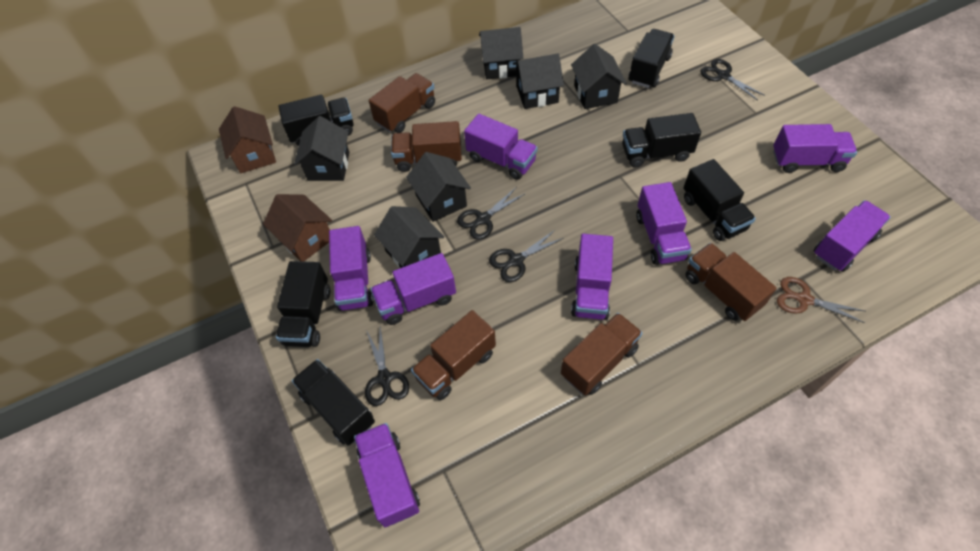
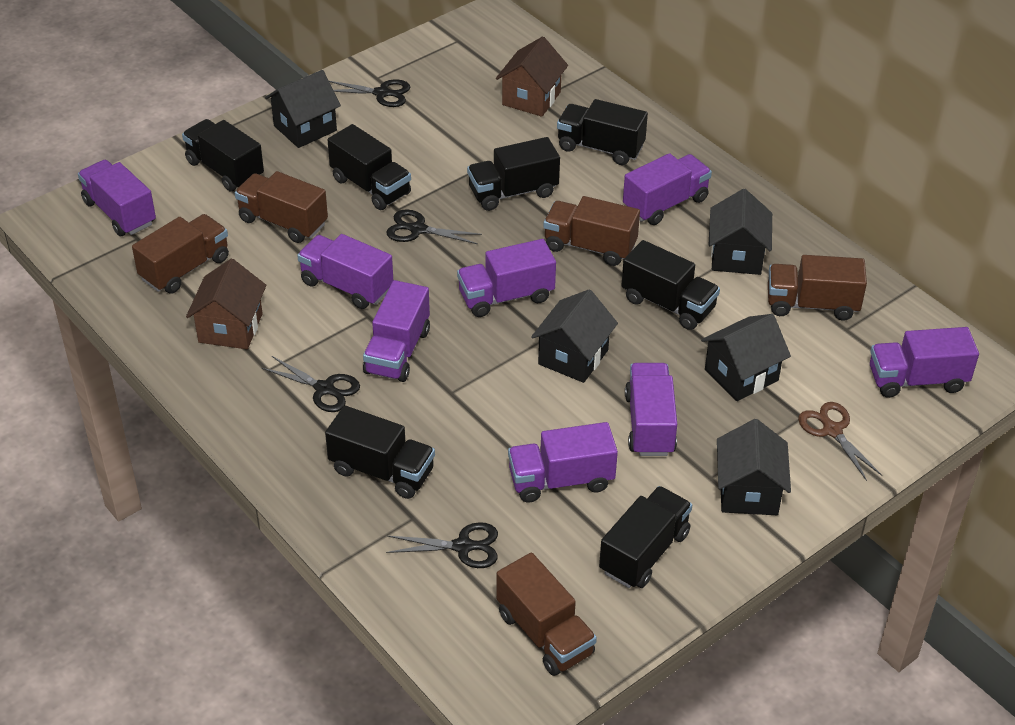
black house: [294,116,349,181] [374,206,444,268] [406,152,471,222] [479,27,523,79] [513,54,564,109] [571,44,627,109] = 6 -> [265,70,341,148] [531,289,618,383] [701,314,791,401] [708,189,772,275] [717,419,791,515] = 5
black truck: [276,261,330,347] [278,95,354,146] [292,359,375,446] [622,113,701,167] [628,29,674,88] [683,159,756,241] = 6 -> [182,119,264,191] [325,406,435,499] [328,124,411,210] [467,137,560,211] [557,99,648,165] [599,486,692,588] [621,240,720,330] = 7

